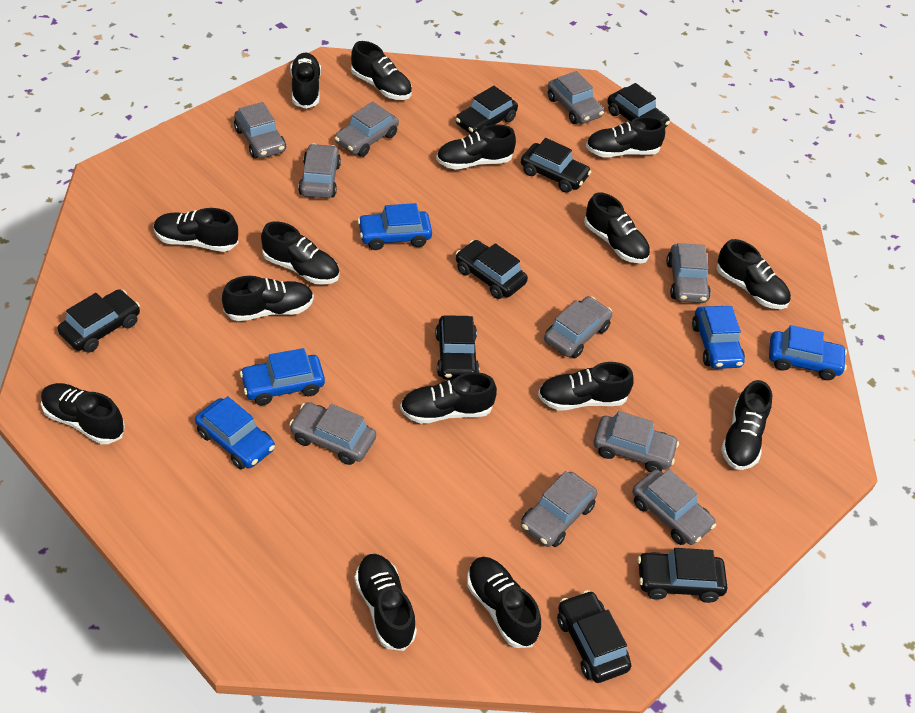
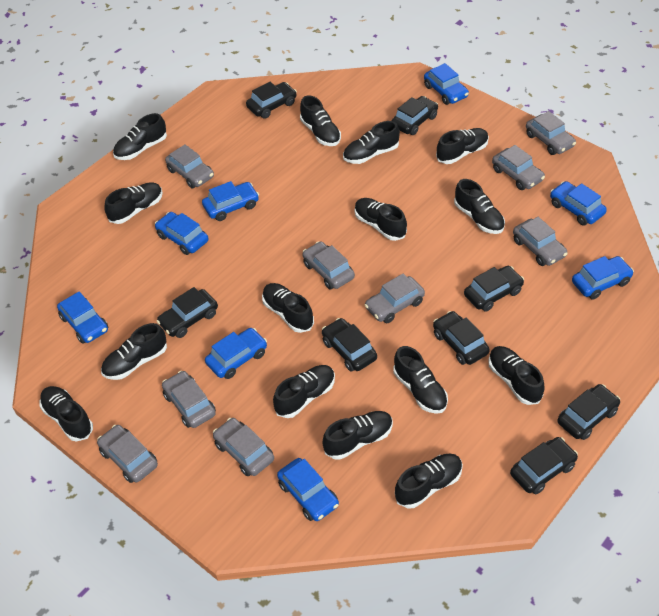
blue car: [195,396,275,469] [240,348,325,405] [358,203,432,250] [692,306,745,369] [769,325,847,380] = 5 -> [57,292,108,344] [155,212,208,255] [202,181,259,221] [205,328,267,379] [277,458,339,521] [424,63,469,105] [550,181,607,226] [572,256,634,300] = 8
grey car: [234,102,286,159] [289,402,376,465] [298,144,341,198] [335,101,399,157] [521,471,597,547] [544,296,612,358] [548,71,604,124] [594,411,679,472] [632,469,716,545] [666,243,711,303] = 10 -> [97,425,158,483] [162,371,216,428] [165,144,214,188] [213,418,274,476] [302,241,355,289] [365,274,425,323] [492,145,545,190] [513,217,568,266] [526,111,576,155] = 9

